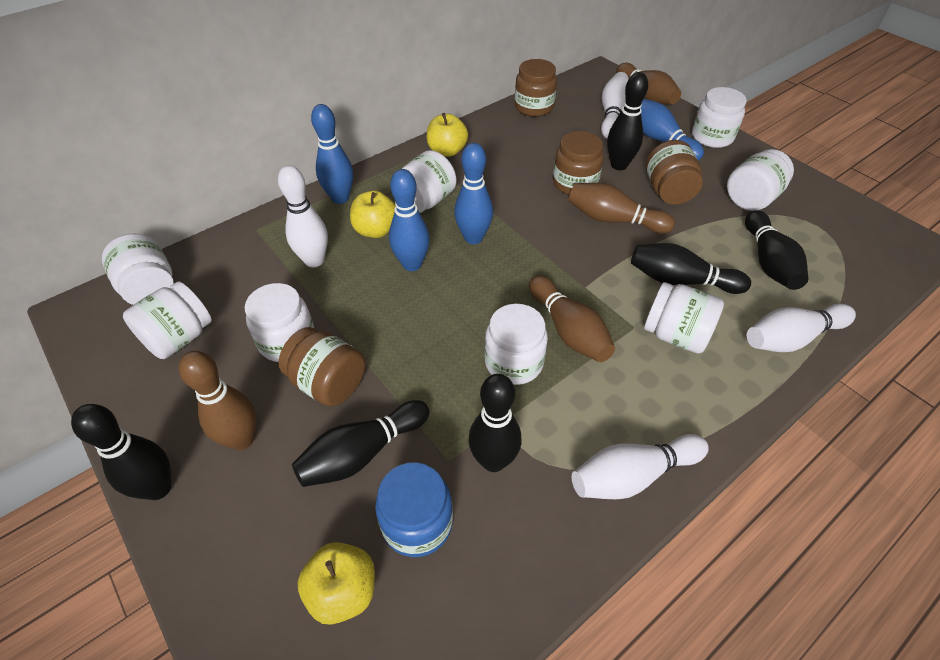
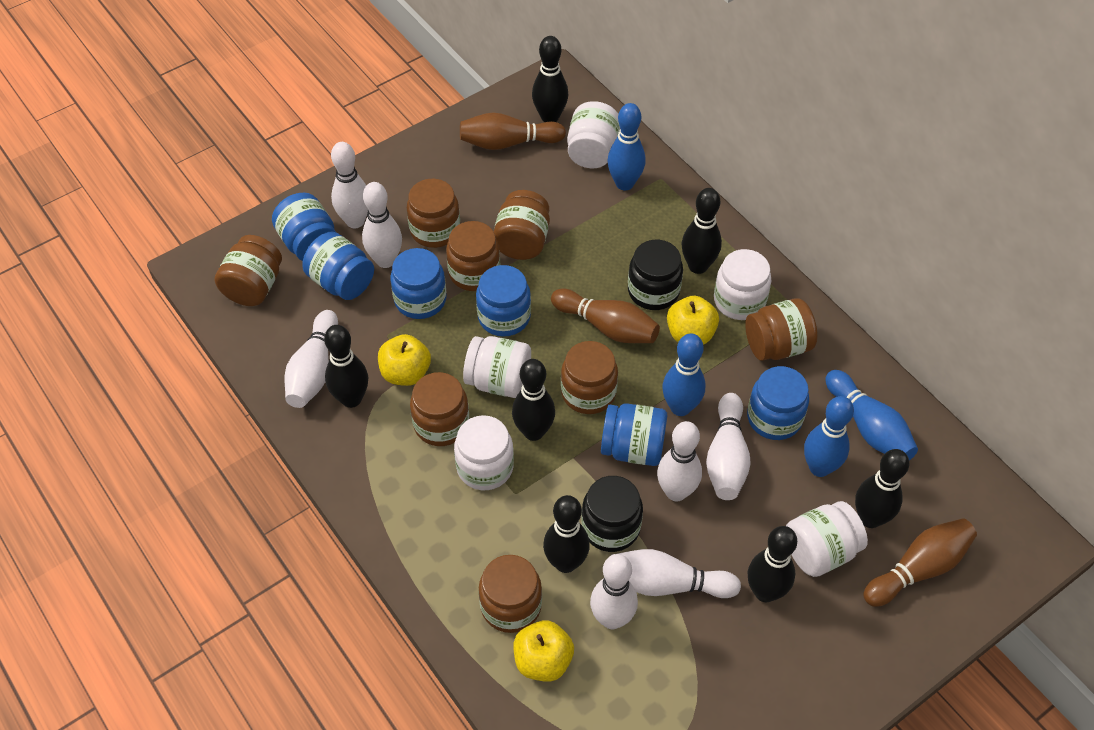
black bowling pin: [71,404,171,500] [292,400,430,487] [469,374,521,472] [607,72,648,170] [631,243,751,294] [745,210,808,290] = 6 -> [324,325,368,408] [512,359,555,441] [532,36,568,122] [543,495,590,573] [682,188,722,274] [747,526,797,602] [855,449,909,528] = 7
black jar: none = 0 -> [581,476,643,552] [628,240,683,310] = 2
blue jar: [375,462,453,557] = 1 -> [272,193,336,261] [302,232,374,300] [390,248,447,319] [476,265,531,337] [601,403,667,466] [747,366,809,440] = 6
brown bowling pin: [179,351,256,450] [529,275,615,362] [568,183,675,234] [616,63,681,104] = 4 -> [460,112,566,150] [551,289,660,343] [863,518,977,607] = 3
brown jar: [278,327,365,407] [515,59,557,117] [553,131,604,195] [646,140,703,205] = 4 -> [215,235,282,306] [407,179,460,248] [410,372,469,446] [446,221,500,291] [479,555,542,633] [493,190,550,260] [561,341,618,414] [745,298,818,361] = 8
white bowling pin: [278,165,328,268] [572,434,709,499] [601,72,629,139] [747,304,856,352] = 4 -> [285,310,338,408] [331,142,368,228] [362,182,402,268] [590,554,638,629] [612,549,741,598] [657,421,702,501] [706,393,751,500] = 7
white jar: [102,234,174,305] [123,282,212,359] [245,283,314,362] [402,150,457,213] [484,304,548,385] [644,282,724,353] [692,87,747,148] [727,149,794,211] = 8 -> [454,415,514,490] [463,336,531,398] [567,101,620,168] [714,249,771,320] [786,501,868,577] = 5

